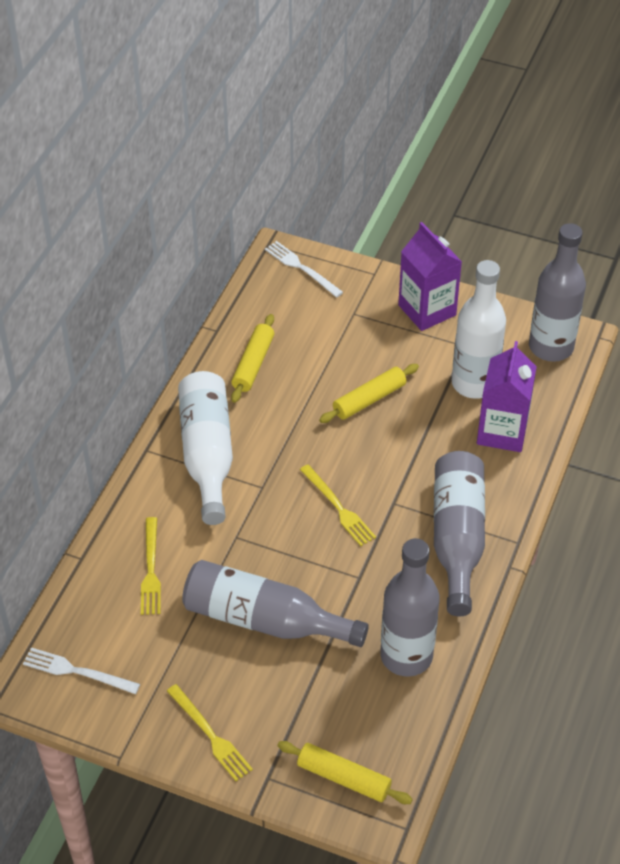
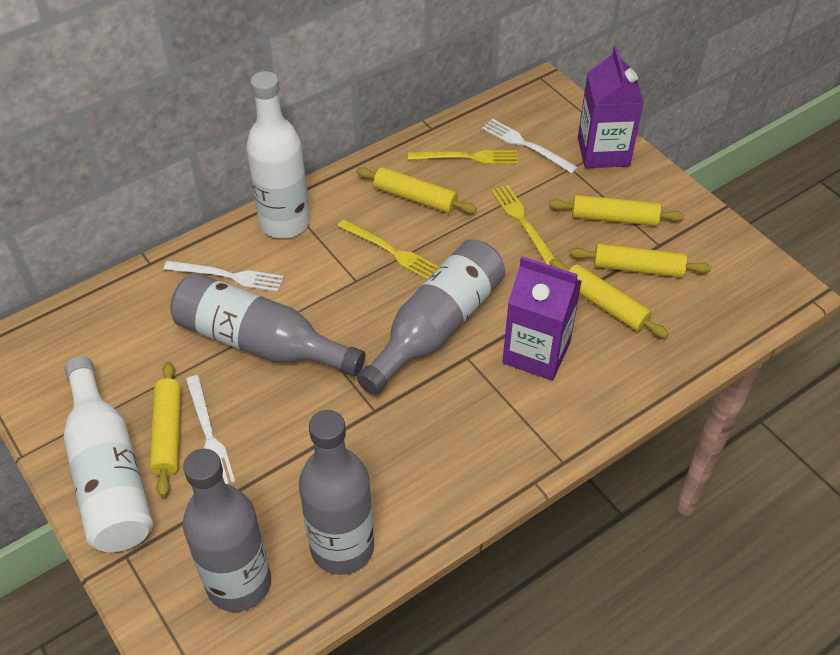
white fork: [23,647,140,694] [265,241,343,298] = 2 -> [164,261,284,292] [186,375,235,484] [482,119,578,174] = 3
yellow rolling pin: [231,314,274,403] [277,741,413,804] [319,364,419,423] = 3 -> [149,362,181,497] [356,167,477,213] [549,195,685,226] [549,259,668,338] [570,244,711,278] = 5

